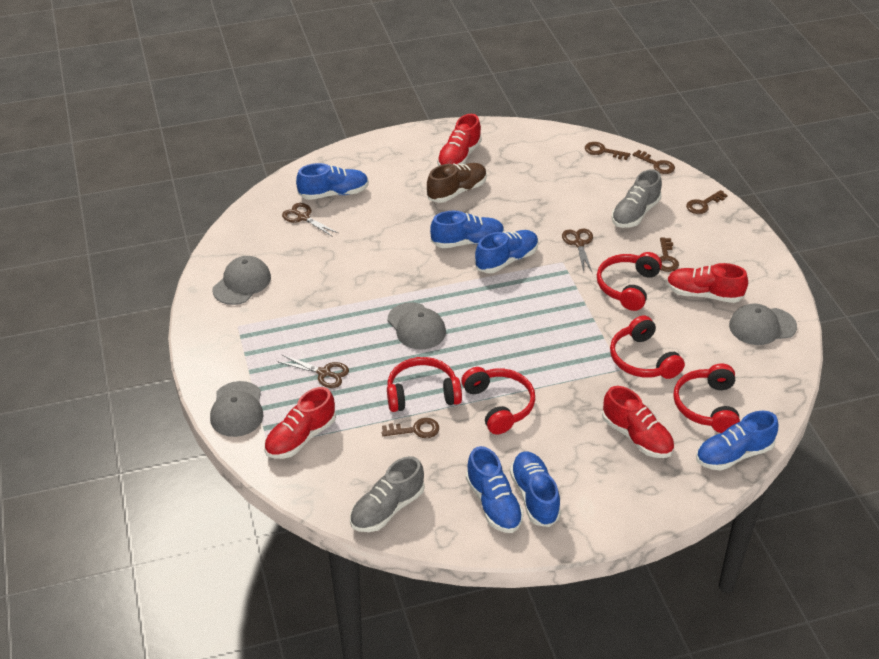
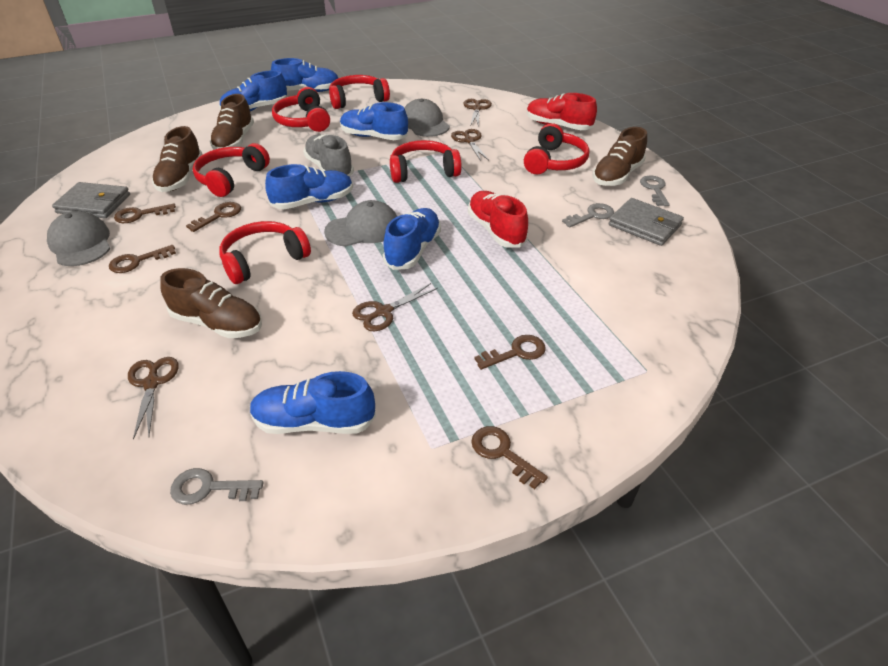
brown scissors: [277,355,349,388] [282,203,338,237] [562,228,593,272] = 3 -> [128,357,179,440] [352,283,438,331] [451,129,489,161] [464,99,492,127] = 4
brown shoe: [427,163,487,203] = 1 -> [152,126,203,192] [160,268,262,338] [210,94,254,150] [593,127,647,186] = 4
grey cap: [210,381,263,437] [213,256,271,305] [387,302,446,350] [729,304,797,345] = 4 -> [47,211,111,266] [324,200,397,247] [404,99,450,137] = 3
grey key: none = 0 -> [170,468,264,505] [562,203,614,228] [640,175,670,206] = 3
grey shoe: [350,456,425,532] [612,169,662,228] = 2 -> [303,134,354,176] = 1
grey wallet: none = 0 -> [52,182,130,218] [608,198,684,246] = 2
red headphones: [387,357,462,412] [461,367,535,434] [597,252,662,311] [610,315,685,379] [673,364,740,433] = 5 -> [193,143,270,197] [219,221,311,284] [272,87,330,132] [329,75,390,109] [390,140,462,183] [524,123,590,174] = 6
red shoe: [264,387,336,459] [437,114,482,166] [602,386,674,458] [666,263,748,303] = 4 -> [468,191,528,248] [527,93,597,130] = 2

